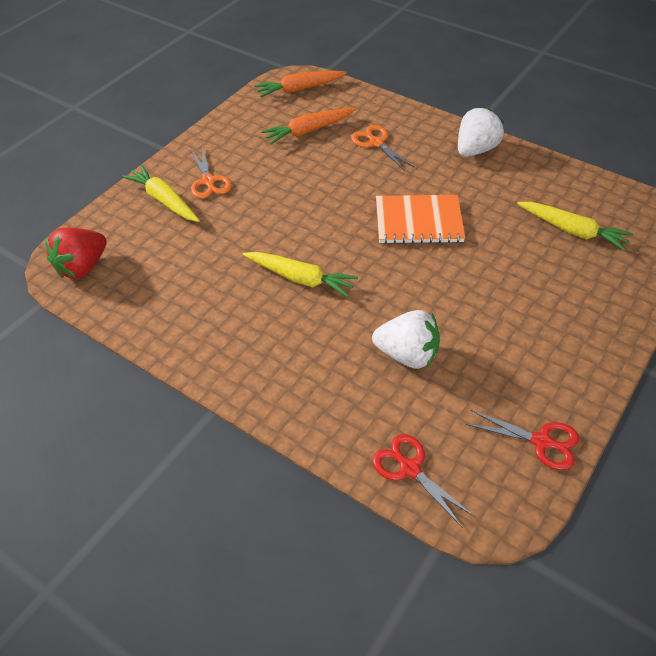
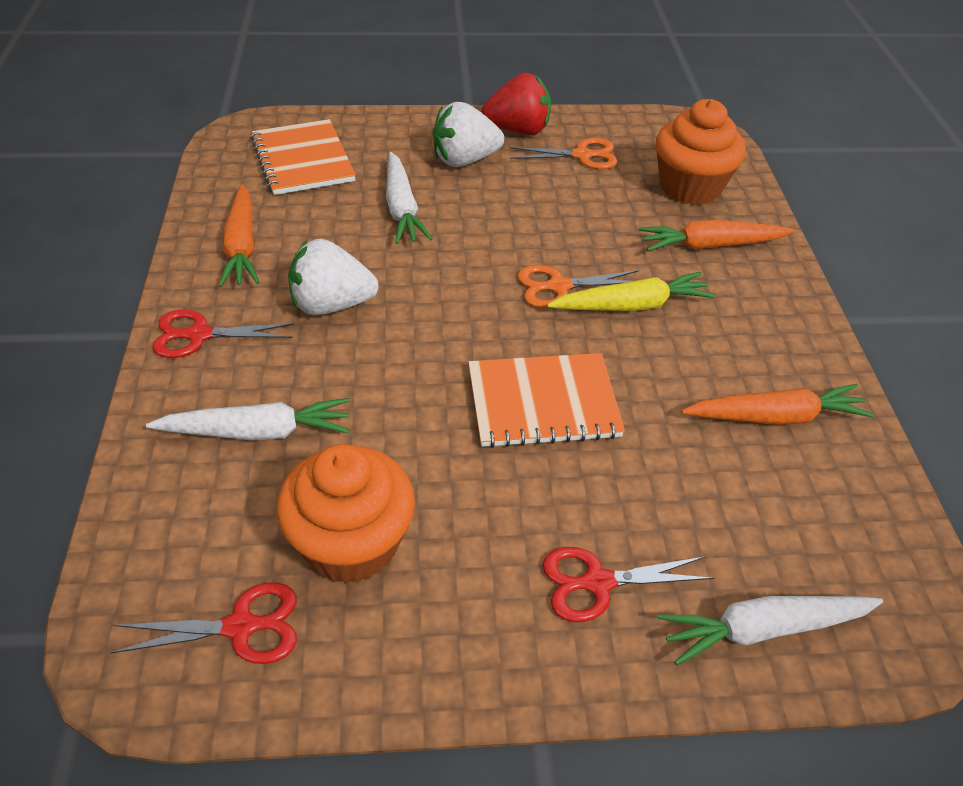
orange carrot: [254,71,347,97] [261,108,355,144] = 2 -> [219,184,259,287] [639,220,794,251] [681,384,874,425] = 3
orange cupcake: none = 0 -> [277,444,415,584] [656,99,746,205] = 2
orange notebook: [376,195,465,244] = 1 -> [251,119,356,195] [468,353,625,448] = 2
red scissors: [372,434,475,527] [466,410,579,470] = 2 -> [110,582,297,664] [152,309,295,358] [542,547,715,622] = 3
white carrot: none = 0 -> [146,398,349,440] [386,152,432,244] [658,596,883,665] = 3
yellow carrot: [122,165,200,222] [243,252,358,297] [517,202,633,251] = 3 -> [547,272,716,311] = 1

